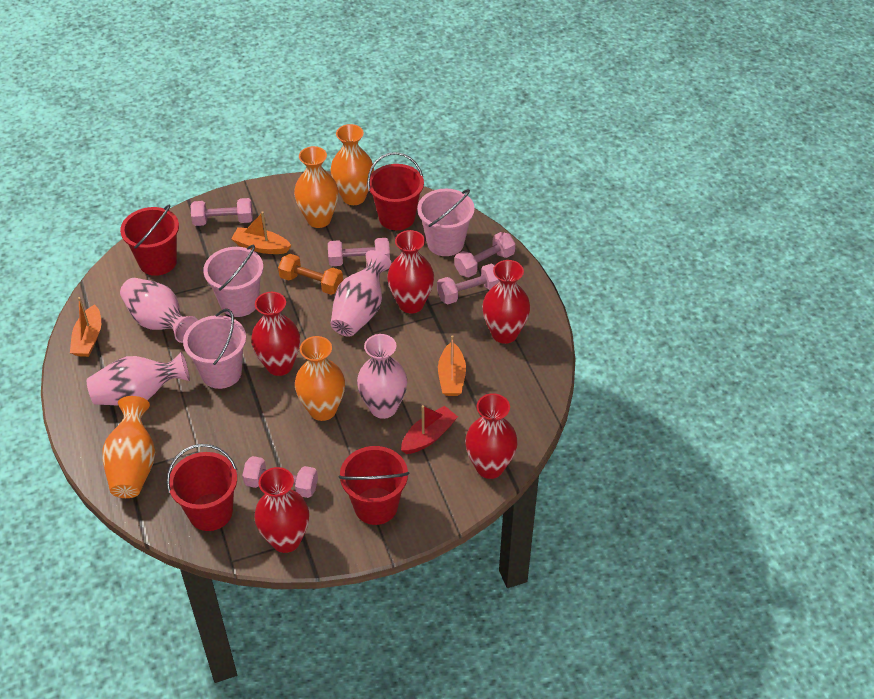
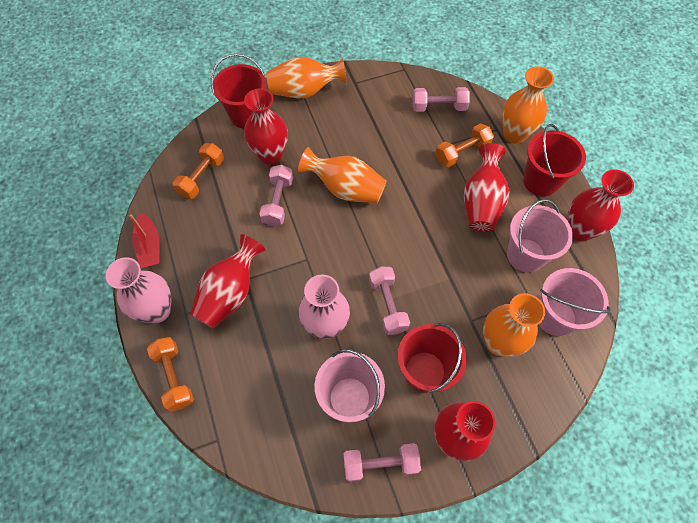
orange boat: [70,297,101,357] [231,212,291,254] [438,335,466,396] = 3 -> none = 0
orange dumbbell: [278,254,343,295] = 1 -> [147,337,194,412] [173,143,224,199] [436,123,494,167] = 3
pink dumbbell: [191,198,253,226] [242,456,318,498] [328,238,390,266] [437,264,499,304] [455,232,515,277] = 5 -> [259,165,293,226] [343,443,421,482] [369,267,410,335] [413,87,470,112] = 4
pink vase: [87,352,190,406] [120,278,198,343] [331,250,392,337] [357,334,407,419] = 4 -> [106,257,171,323] [299,275,350,339] = 2
red bucket: [120,205,179,276] [167,444,237,531] [338,446,409,525] [367,152,424,230] = 4 -> [211,54,266,129] [398,323,467,393] [523,124,586,196] = 3

